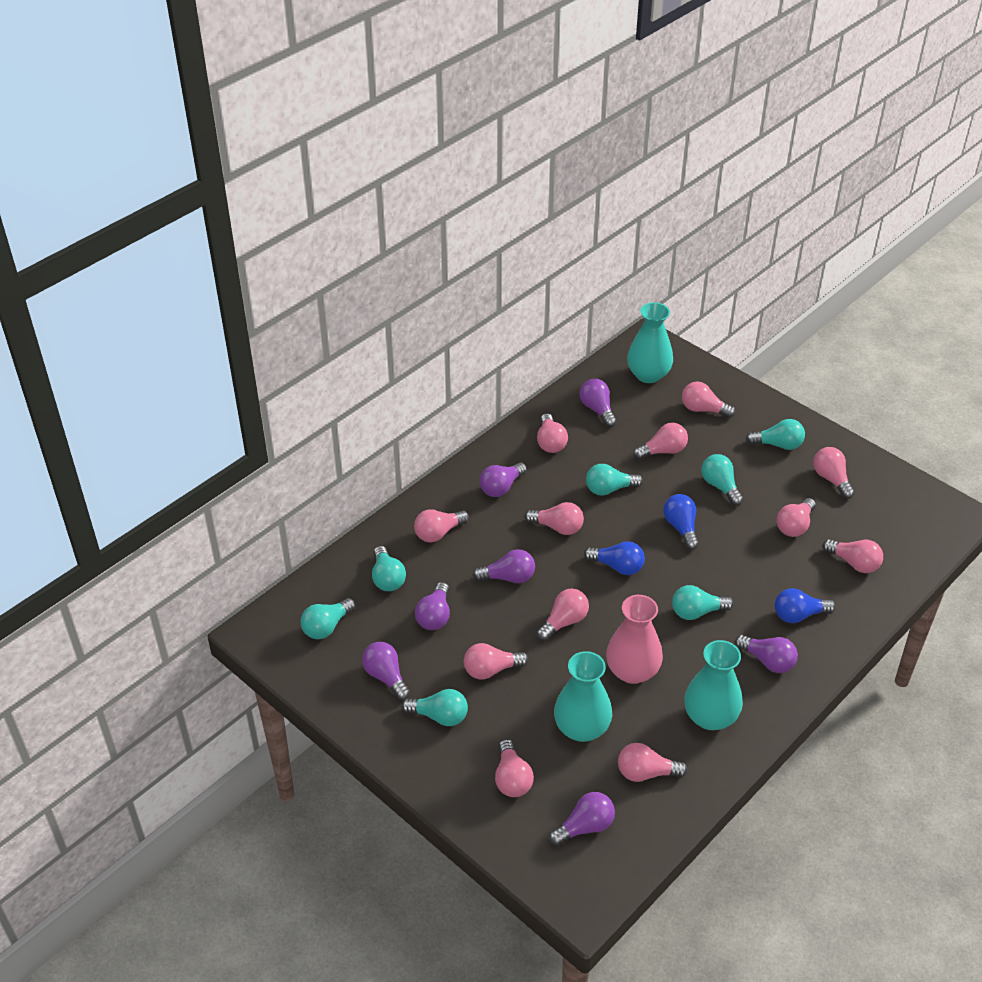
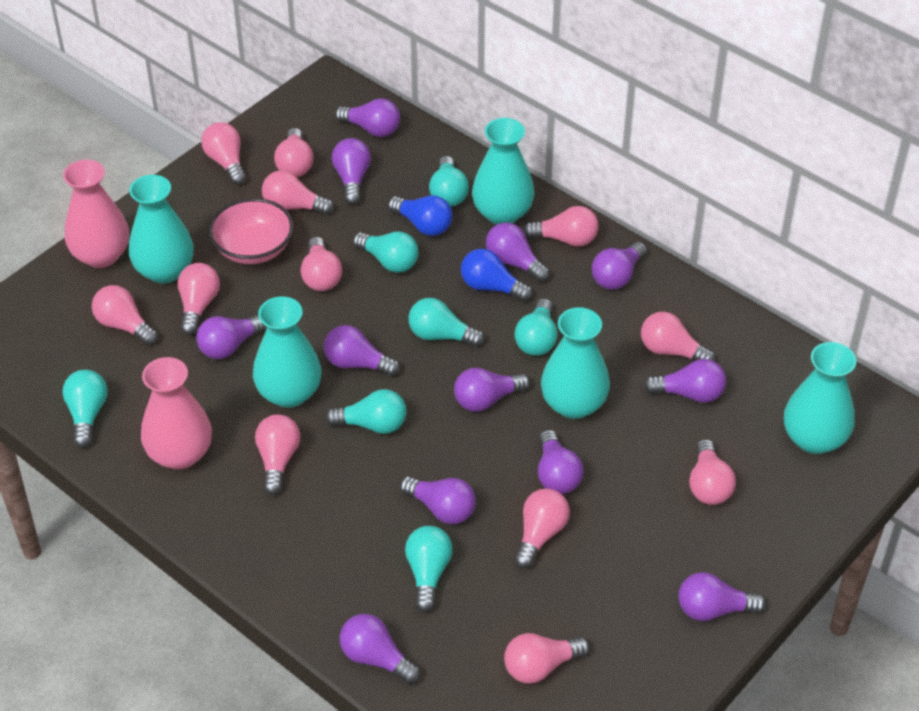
blue light bulb: [584,541,645,575] [663,494,699,550] [775,588,835,623] = 3 -> [388,196,452,236] [461,249,532,301] = 2
pink bowl: none = 0 -> [209,198,293,264] = 1
pink vase: [606,595,663,684] = 1 -> [63,160,129,268] [141,357,212,470] = 2
purple light bulb: [362,642,410,700] [415,582,450,630] [473,549,535,583] [480,462,527,497] [549,792,615,846] [580,379,617,427] [735,635,798,673] = 7 -> [196,315,267,359] [324,325,400,376] [332,138,371,205] [335,98,400,137] [340,614,420,684] [400,476,476,524] [454,368,530,412] [486,222,550,282] [538,430,584,494] [592,242,647,290] [644,359,726,403] [678,572,766,621] = 12
turquoise vase: [554,651,612,742] [627,302,673,383] [684,640,743,730] = 3 -> [129,175,194,284] [253,296,321,408] [472,118,535,225] [541,307,610,419] [784,342,856,454] = 5

